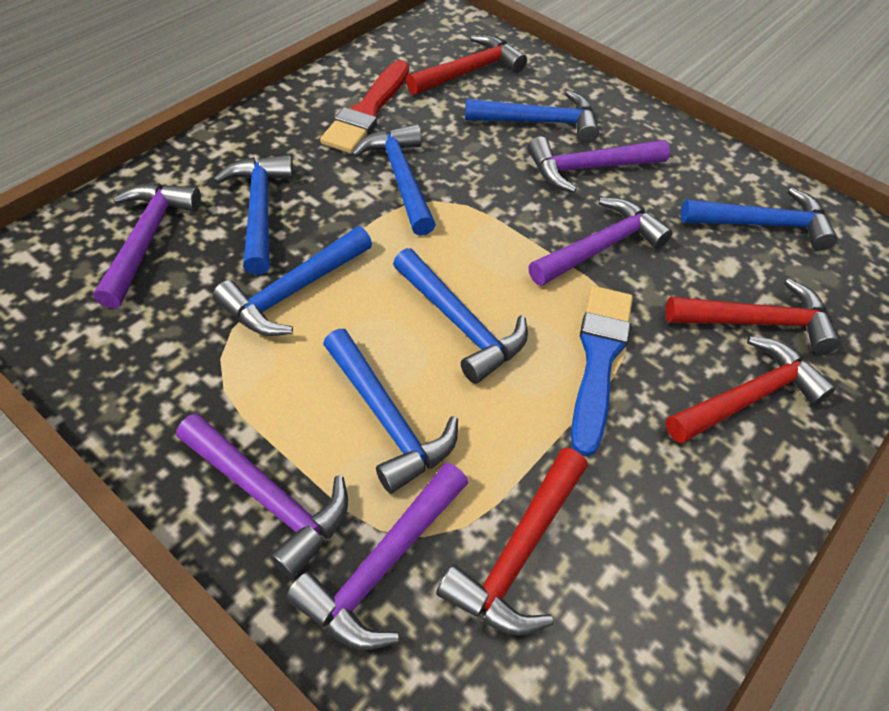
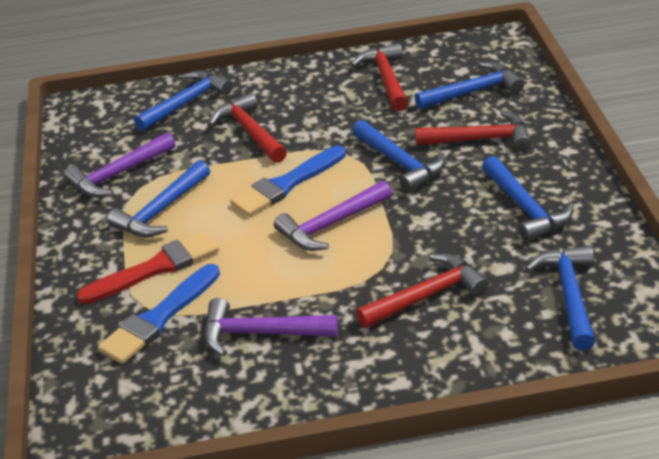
blue brush: [571,286,633,456] = 1 -> [98,264,220,364] [230,146,346,217] = 2
blue hammer: [213,155,293,275] [213,226,372,336] [323,329,458,494] [351,124,436,236] [393,248,528,384] [465,90,599,143] [681,187,838,250] = 7 -> [107,160,210,237] [134,70,233,131] [352,120,445,192] [415,62,524,109] [482,156,573,242] [525,245,595,350] = 6
purple hammer: [93,183,201,309] [176,413,348,579] [286,462,468,650] [527,136,670,193] [529,198,672,286] = 5 -> [64,132,175,197] [204,298,338,356] [274,181,392,251] = 3

